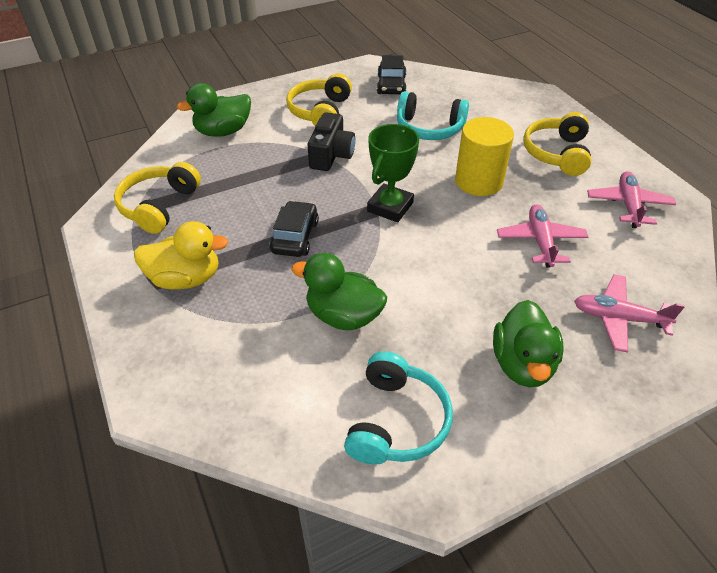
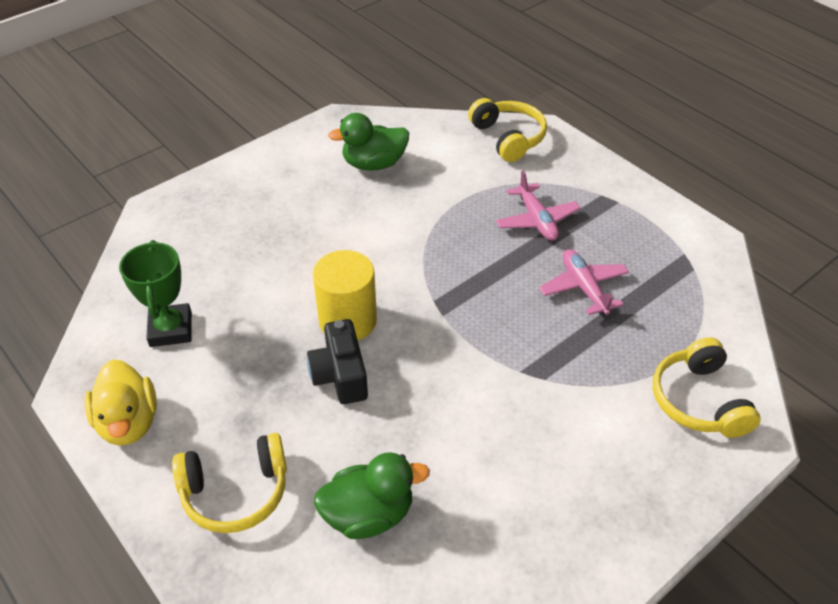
black car: [269,201,319,257] [377,55,407,94] = 2 -> none = 0
green duck: [177,83,251,137] [291,253,387,330] [493,300,564,387] = 3 -> [314,452,430,539] [328,113,409,171] = 2
pink plane: [497,205,588,268] [574,274,685,353] [587,171,676,228] = 3 -> [496,170,581,241] [539,249,629,315] = 2
turquoise headphones: [344,351,453,465] [397,91,469,140] = 2 -> none = 0

